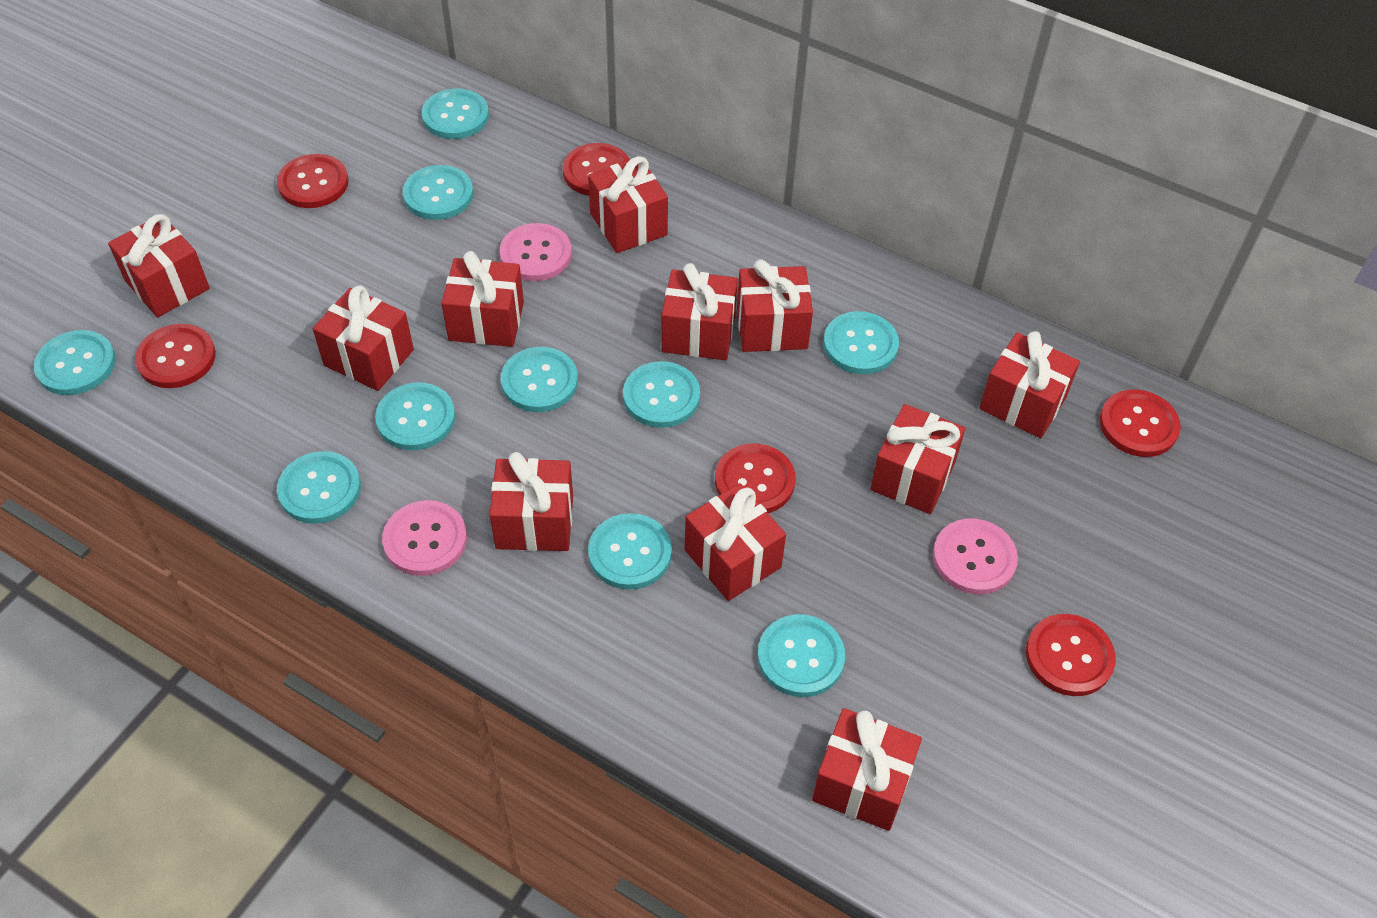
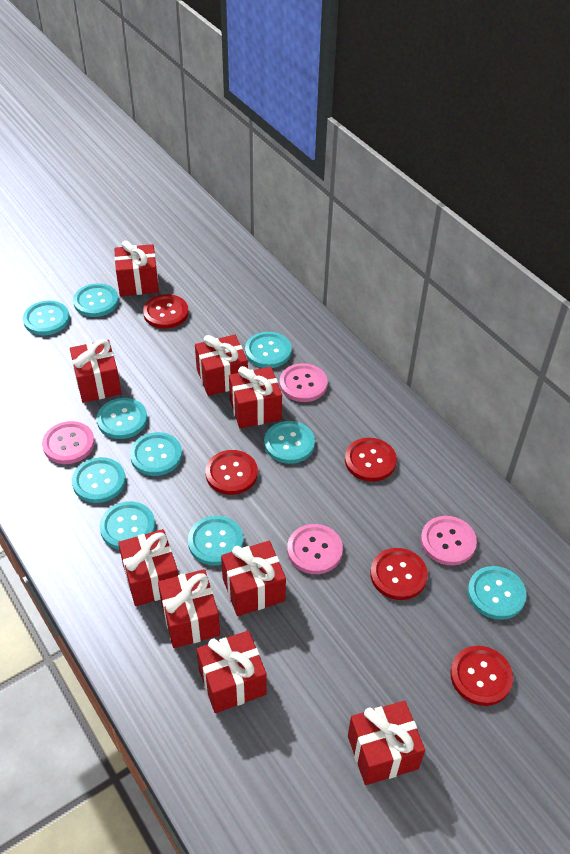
pink button: [382,500,467,576] [500,223,572,281] [933,519,1018,594] = 3 -> [42,421,95,464] [279,363,328,402] [287,524,343,574] [421,516,477,565] = 4
red button: [135,324,216,388] [277,154,349,208] [563,143,630,196] [715,444,796,513] [1026,614,1116,696] [1100,389,1180,457] = 6 -> [143,294,188,329] [205,450,258,495] [345,438,397,482] [370,548,428,600] [450,646,513,706] = 5
red gift: [108,214,210,317] [313,285,414,391] [441,251,524,347] [489,452,573,551] [588,156,668,253] [661,263,738,360] [685,483,786,601] [737,259,813,352] [812,708,922,831] [870,404,965,514] [979,331,1080,438] = 11 -> [70,339,122,403] [114,240,159,296] [118,529,178,606] [158,569,220,648] [195,335,248,396] [197,630,267,713] [221,541,286,616] [229,366,282,429] [348,701,425,785] = 9

